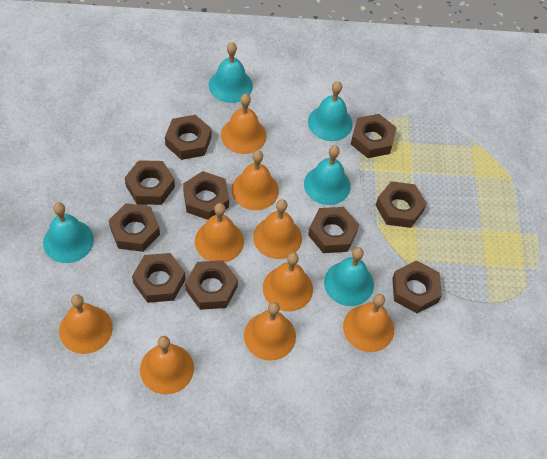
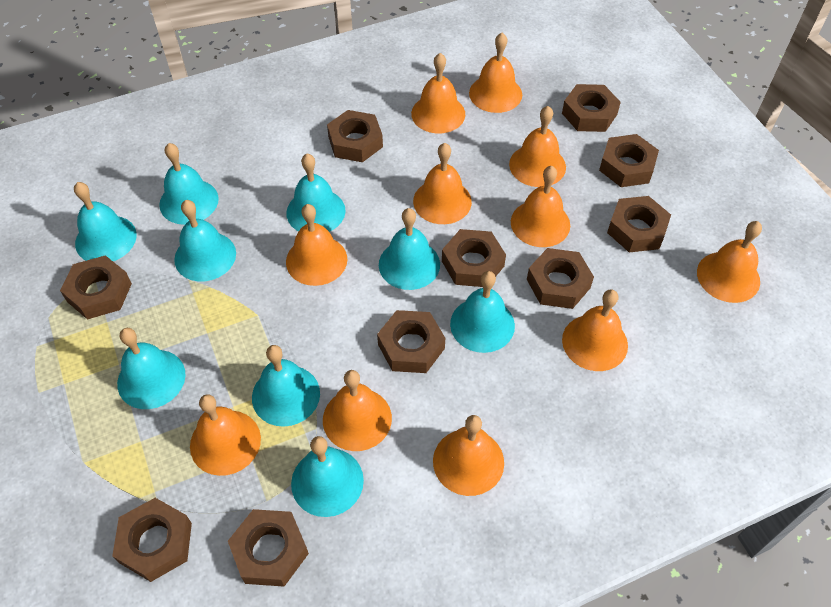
orange bell: [59,294,113,354] [140,336,194,395] [195,203,244,262] [221,94,267,154] [231,150,279,210] [244,302,296,361] [253,199,302,259] [263,252,313,312] [343,294,394,352] = 9 -> [190,394,261,476] [286,204,347,286] [323,370,392,451] [411,53,465,133] [413,143,472,224] [433,415,504,496] [469,33,522,113] [509,106,566,187] [511,166,570,247] [562,289,628,371] [697,221,762,303] = 11
turquoise bell: [43,202,94,263] [209,42,253,103] [304,145,351,205] [308,81,353,141] [324,247,374,306] = 5 -> [74,182,137,261] [117,328,186,409] [159,143,219,225] [174,200,236,281] [252,345,320,427] [286,154,346,232] [291,436,364,517] [379,208,440,290] [450,271,515,353] = 9

